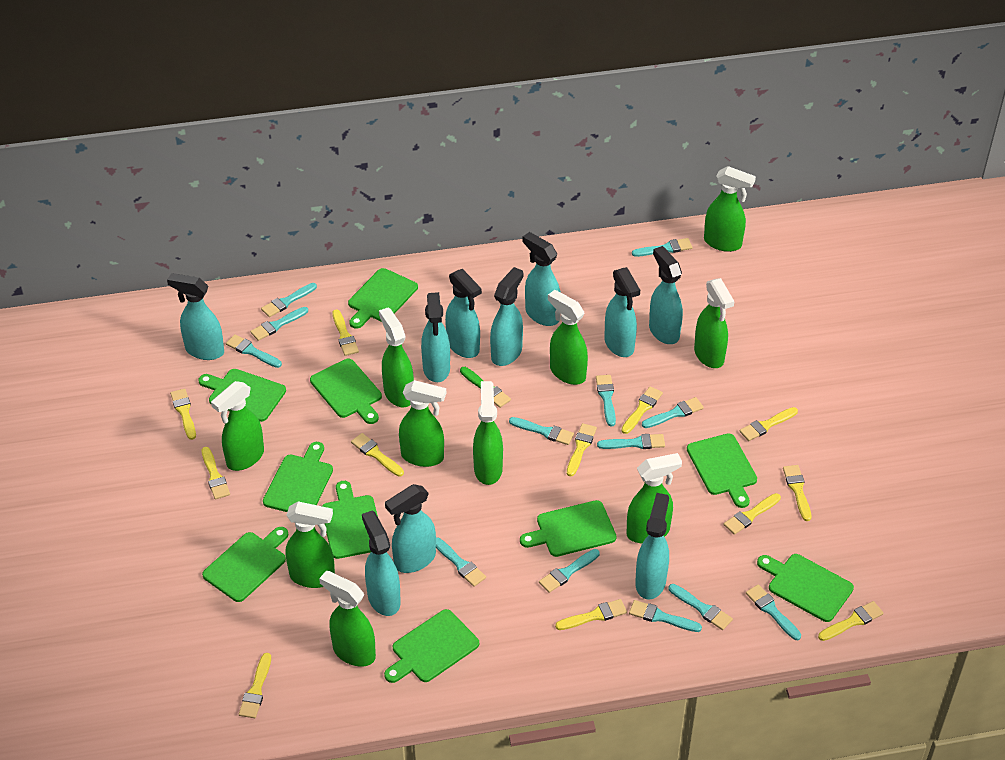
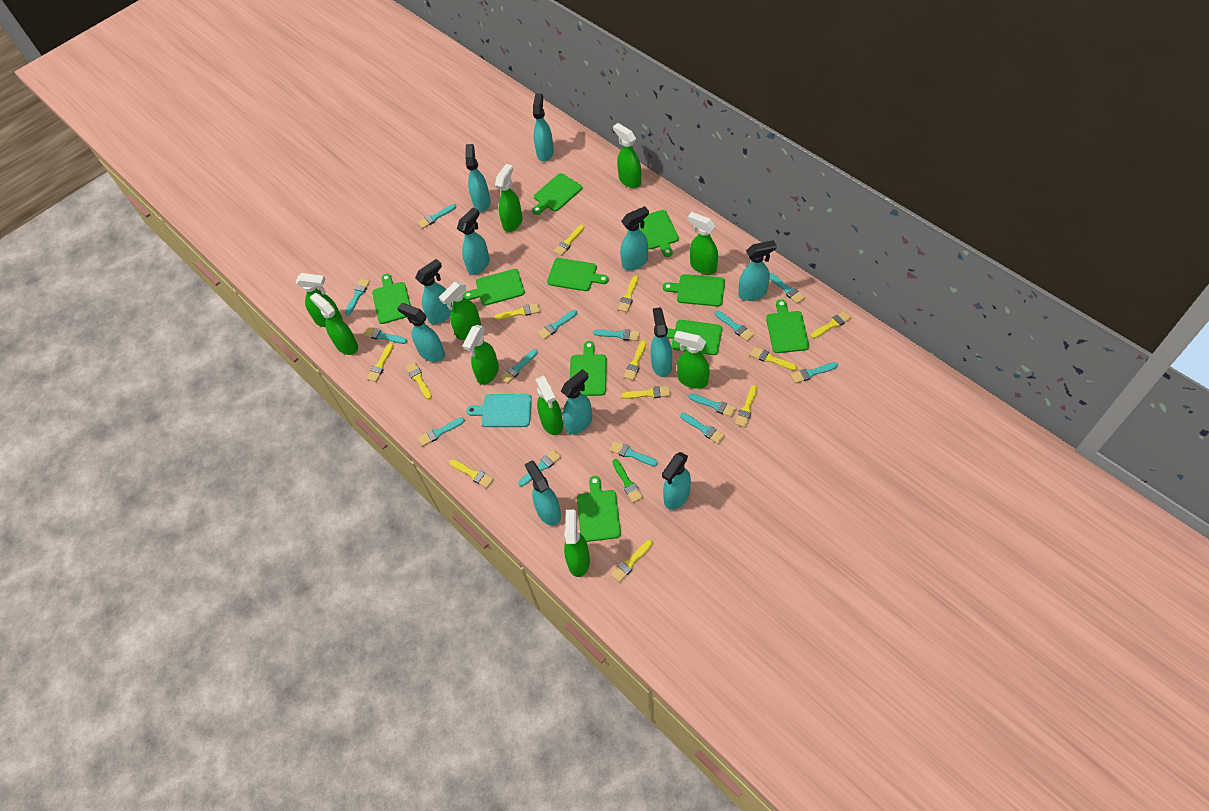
turquoise brush: [226,334,282,368] [250,307,308,341] [261,283,317,317] [436,537,486,587] [509,417,574,445] [539,549,600,593] [596,375,616,426] [597,434,665,449] [629,600,702,632] [632,238,692,257] [642,397,704,428] [668,584,733,630] [746,584,801,640] = 13 -> [345,279,370,315] [363,327,407,344] [418,204,456,229] [418,417,465,446] [500,349,538,384] [518,449,561,486] [537,310,577,340] [593,329,640,341] [609,441,658,466] [680,413,725,444] [688,393,736,417] [715,310,754,341] [770,273,805,304] [791,362,838,384] = 14
turquoise cutting board: none = 0 -> [466,394,532,427] = 1
turquoise spray bottle: [167,273,224,360] [362,510,401,616] [385,484,436,573] [421,292,450,382] [445,269,482,358] [490,267,523,366] [522,232,561,326] [604,267,640,357] [635,493,669,599] [649,246,683,344] = 10 -> [397,303,445,362] [415,259,453,324] [457,207,490,275] [465,144,491,212] [525,460,561,526] [533,94,554,162] [561,369,592,435] [620,206,649,270] [651,307,672,377] [662,452,691,510] [738,240,777,301] = 11

